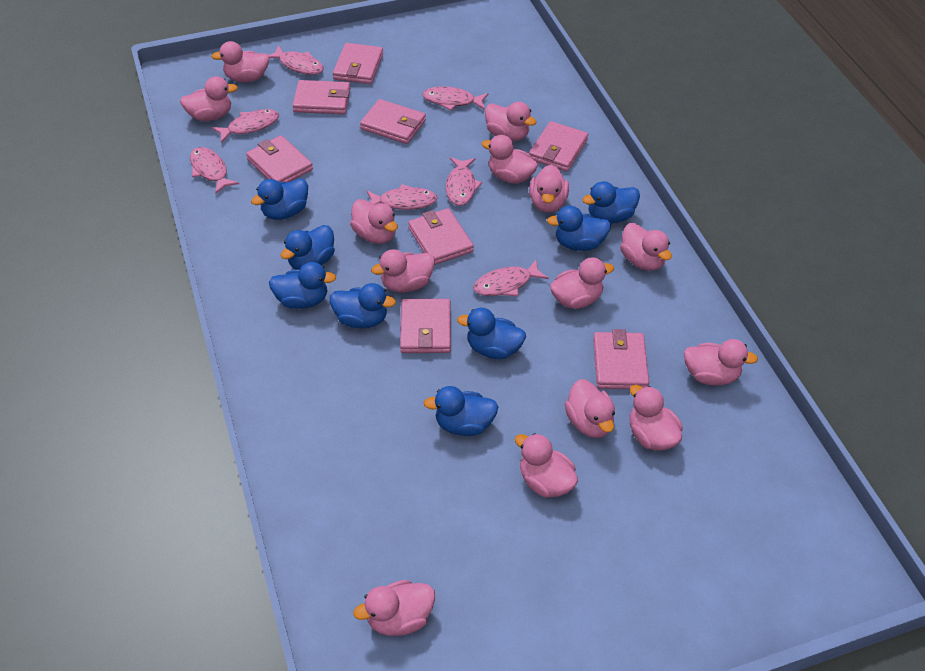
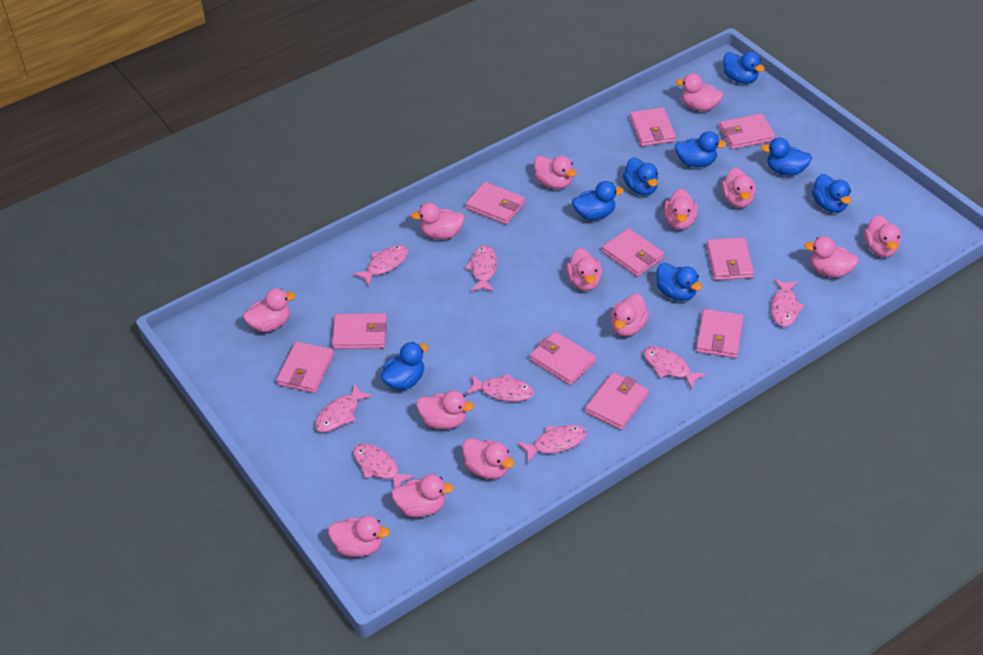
pink fish: [190,147,239,194] [212,109,279,143] [268,46,324,75] [367,184,438,210] [422,86,488,111] [446,157,482,206] [473,260,549,296] = 7 -> [315,383,373,432] [353,245,408,286] [353,443,415,488] [465,245,497,291] [466,374,535,402] [518,425,587,462] [644,346,706,389] [771,279,805,327] = 8
pink wallet: [246,135,313,183] [292,80,350,114] [333,43,383,84] [360,99,426,144] [400,299,451,353] [408,208,474,265] [529,121,588,172] [593,329,649,389] = 8 -> [276,342,334,393] [332,313,387,349] [466,182,525,225] [530,332,596,385] [585,372,649,430] [602,228,664,277] [630,107,676,146] [696,309,744,358] [706,237,754,280] [719,113,775,149] = 10

